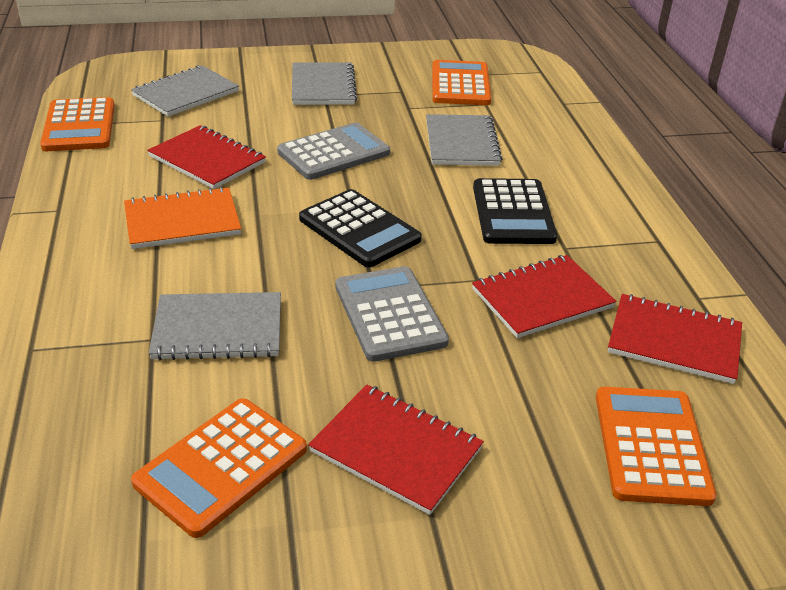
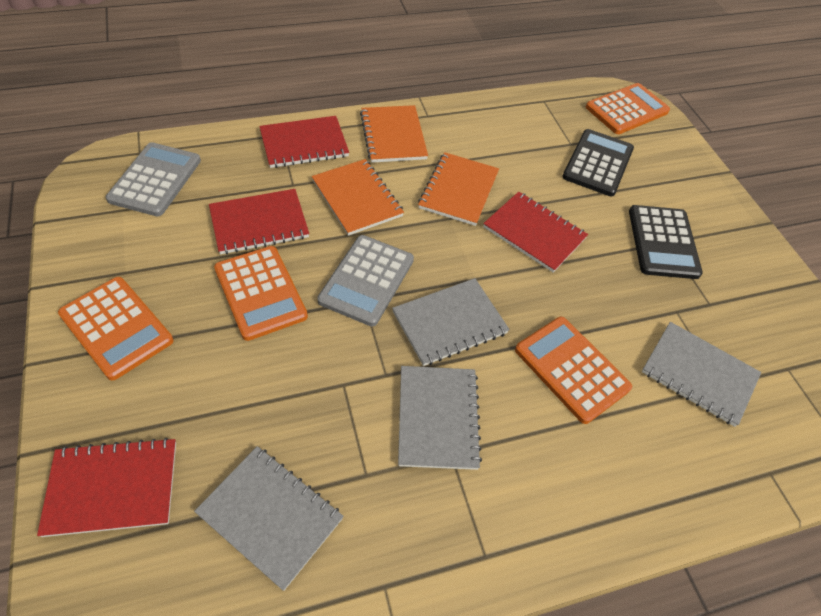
orange notebook: [124,187,241,249] = 1 -> [312,159,404,236] [360,105,428,163] [418,152,499,226] = 3

